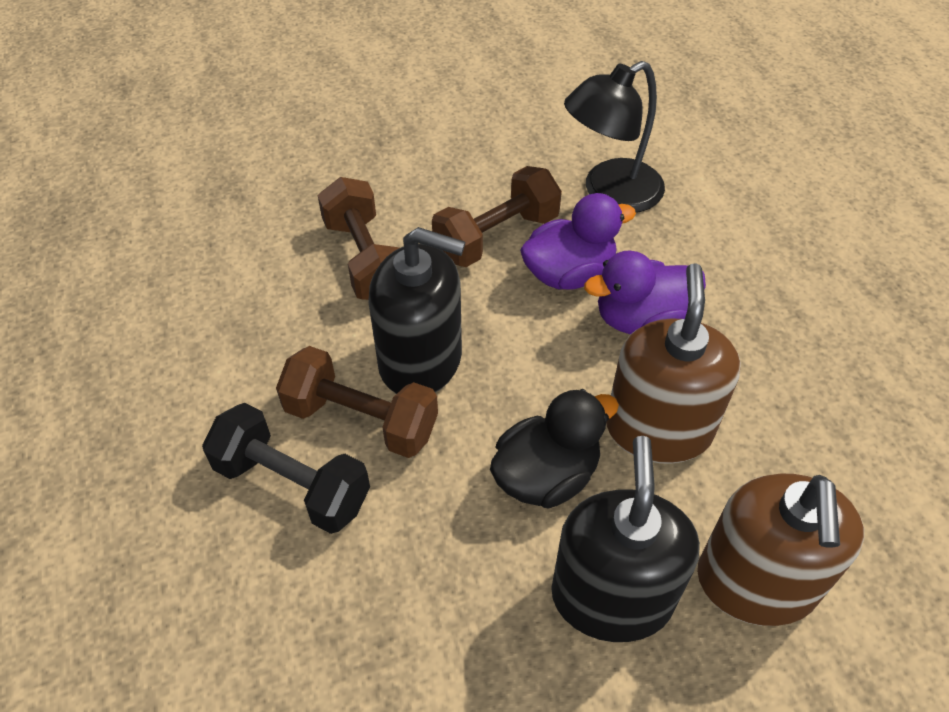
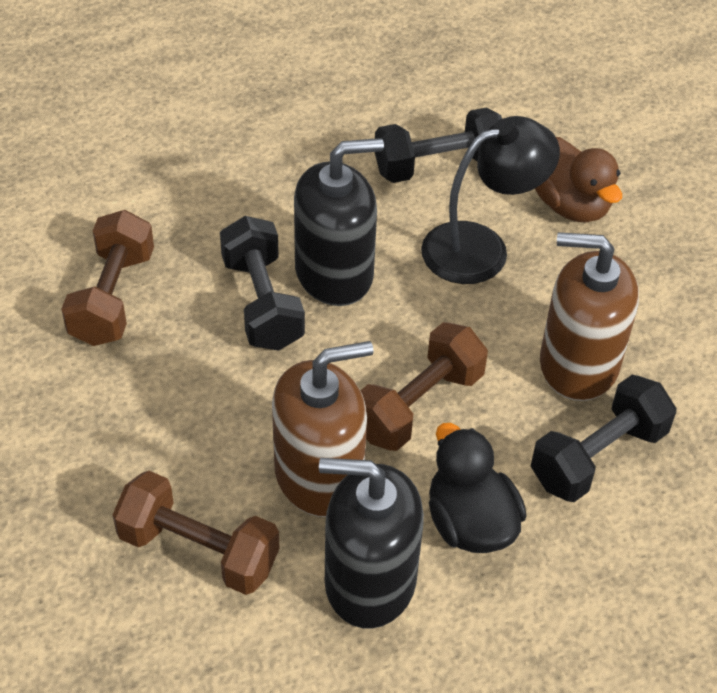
black dumbbell: [202,403,370,534] = 1 -> [220,216,305,351] [375,108,502,183] [531,375,676,502] = 3
brown duck: none = 0 -> [535,137,622,223] = 1
purple duck: [520,193,636,290] [584,251,706,334] = 2 -> none = 0

